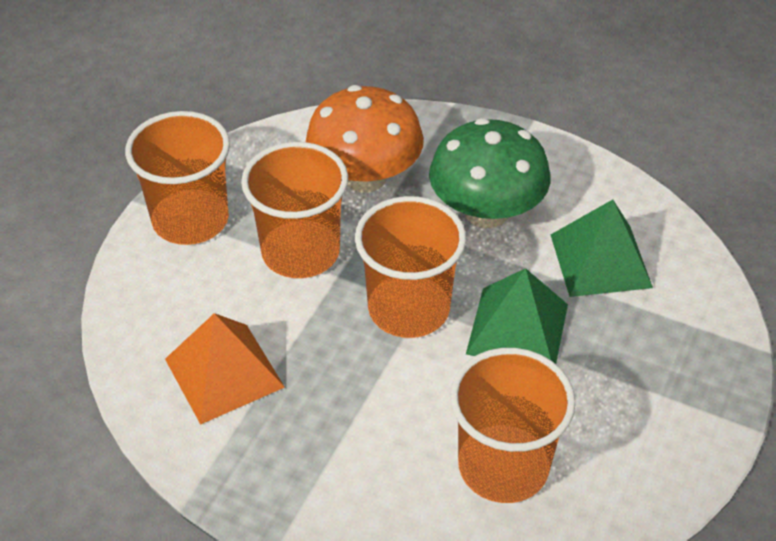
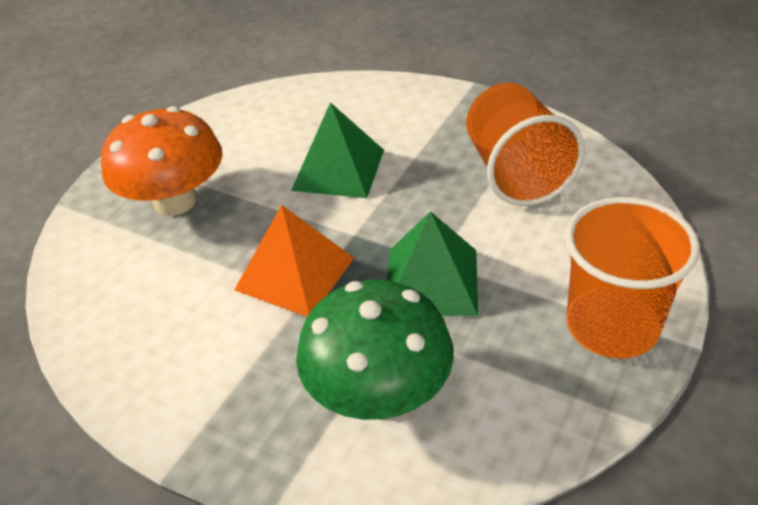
orange cup: [125,111,230,245] [241,142,348,278] [355,196,466,338] [450,348,576,503] = 4 -> [466,83,585,206] [565,197,700,359] = 2

